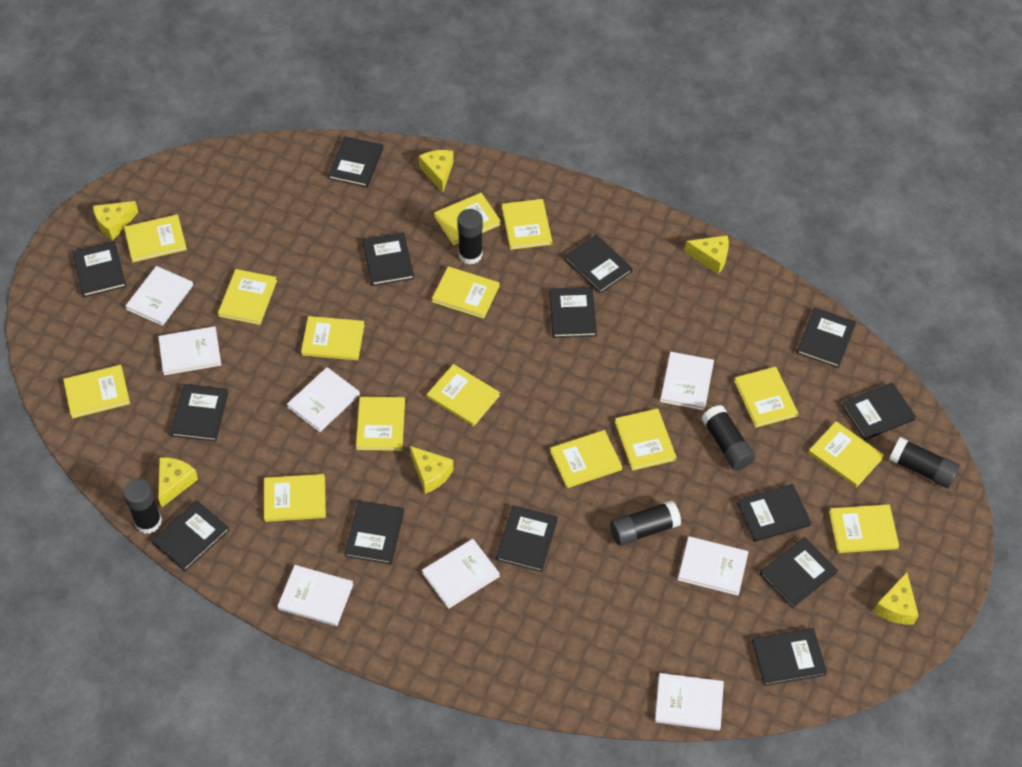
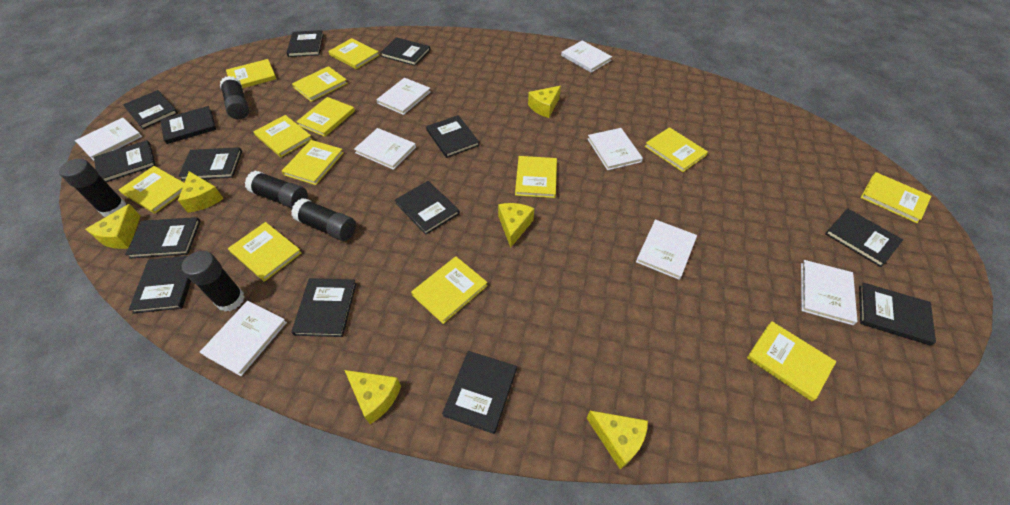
yellow book: [63,365,130,419] [124,214,187,262] [218,269,277,325] [264,474,326,522] [301,316,365,360] [356,396,405,451] [427,364,500,426] [432,266,499,319] [434,193,501,245] [502,199,552,250] [550,430,622,488] [615,409,676,471] [734,367,798,428] [809,421,884,488] [829,504,899,553] = 15 -> [119,166,184,214] [226,59,276,88] [228,222,302,282] [254,115,313,157] [282,140,344,185] [292,66,348,102] [296,97,355,137] [328,38,379,69] [411,256,488,324] [515,156,557,198] [645,127,708,172] [747,321,836,402] [861,172,931,223] = 13

